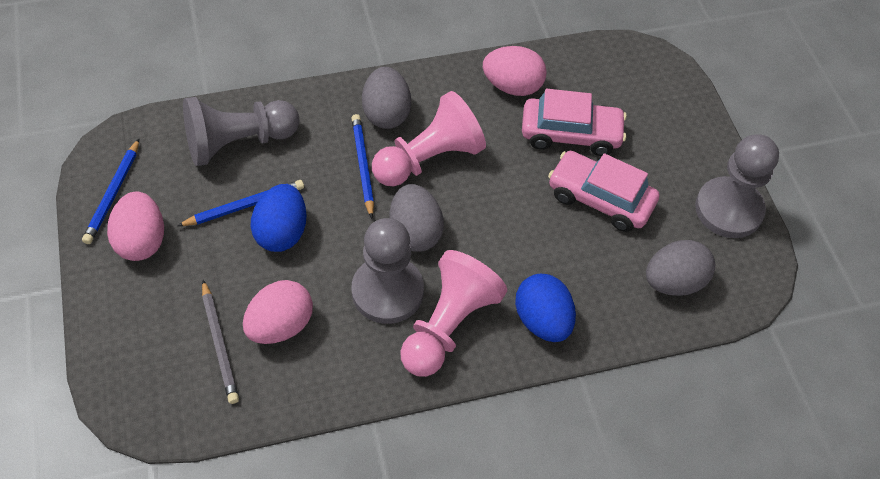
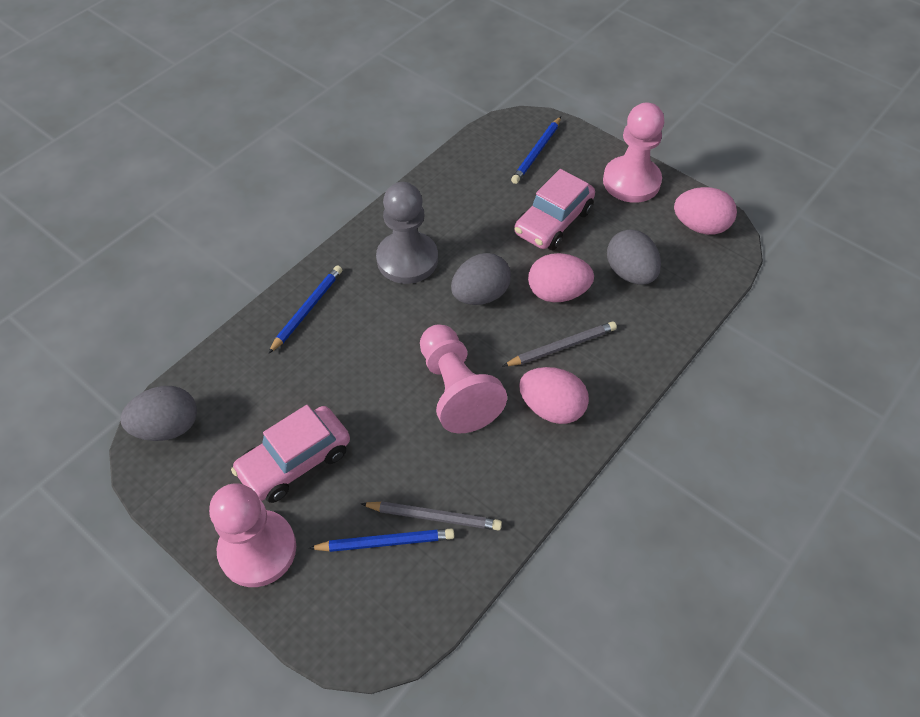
blue egg: [250,184,307,252] [515,274,576,342] = 2 -> none = 0
grey pawn: [183,97,299,166] [352,218,424,324] [695,134,779,238] = 3 -> [376,182,438,284] = 1
grey pencil: [202,280,239,404] = 1 -> [361,501,502,531] [503,322,617,366] = 2
pink pawn: [372,91,486,186] [400,250,507,377] = 2 -> [209,483,296,587] [420,325,507,433] [603,102,664,203] = 3

